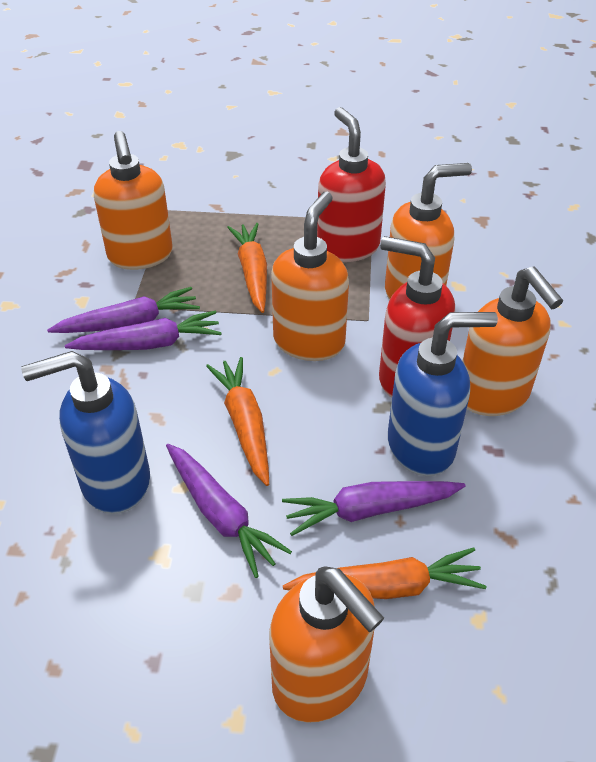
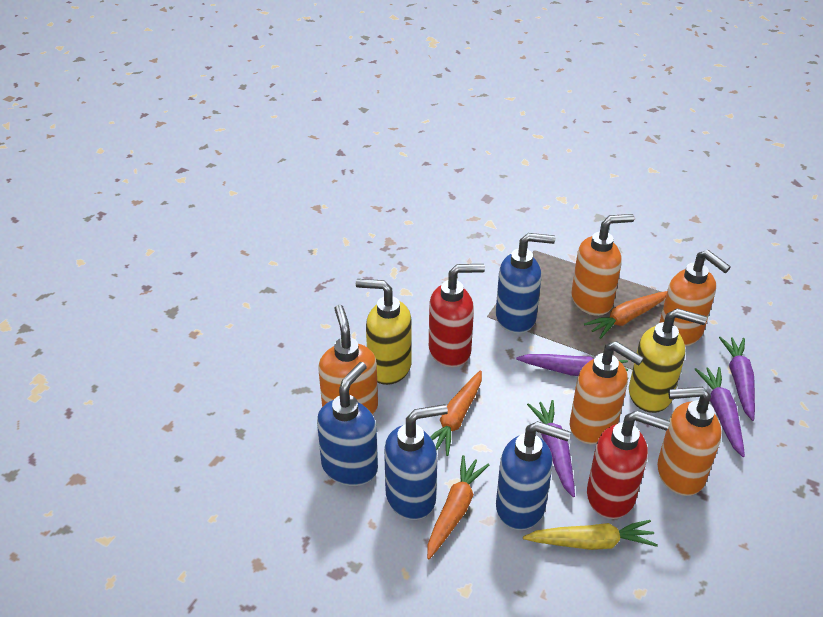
blue soap dispenser: [21,351,150,514] [388,312,498,476] = 2 -> [317,362,378,486] [384,404,448,520] [496,233,555,334] [496,421,570,530] = 4
yellow carrot: none = 0 -> [523,520,658,550] = 1
yellow soap dispenser: none = 0 -> [356,279,412,385] [629,308,707,413] = 2

